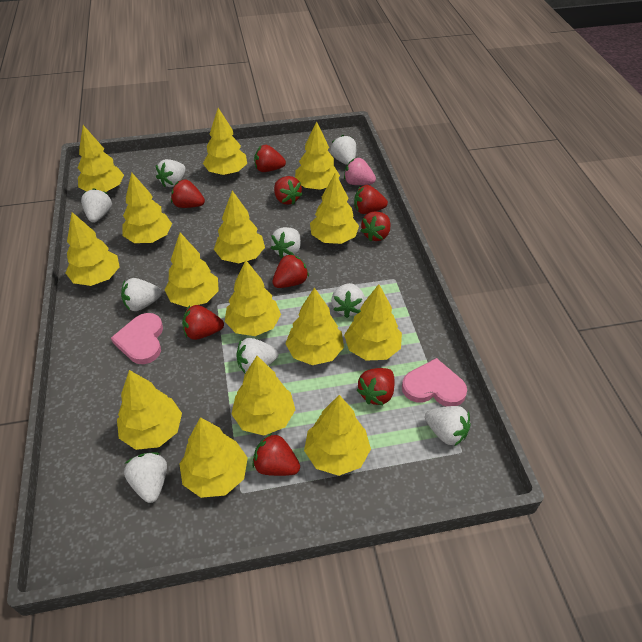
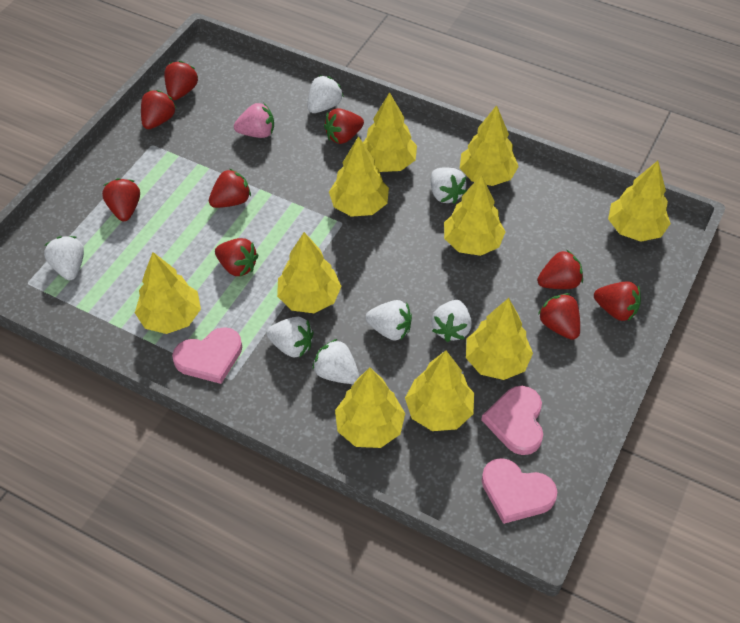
pink heart: [111,313,163,364] [402,358,467,406] = 2 -> [172,327,242,384] [481,386,543,455] [482,458,557,524] = 3
white strawberry: [81,188,112,223] [121,278,162,311] [124,453,167,503] [156,159,186,187] [236,338,279,373] [271,227,301,258] [330,135,356,165] [331,283,365,318] [425,406,471,446] = 9 -> [44,236,84,280] [266,317,314,358] [307,75,344,113] [312,339,359,384] [365,300,412,341] [431,167,467,204] [431,300,472,342] = 7
yellow tree: [66,212,119,286] [78,125,124,192] [117,370,182,450] [123,172,172,243] [164,233,219,307] [179,417,248,498] [203,108,247,175] [214,191,265,263] [225,260,281,336] [232,356,295,435] [285,287,344,365] [295,121,340,190] [304,395,371,476] [310,173,359,244] [344,284,402,361] = 15 -> [135,252,201,334] [277,232,342,313] [329,136,389,217] [335,368,405,448] [363,92,417,172] [405,351,474,431] [444,174,506,256] [460,105,519,186] [466,298,533,380] [608,161,671,242] = 10

